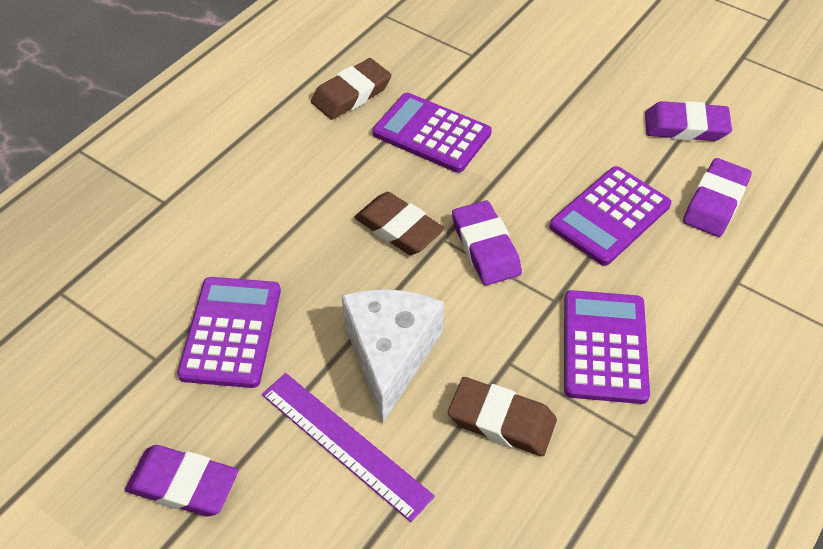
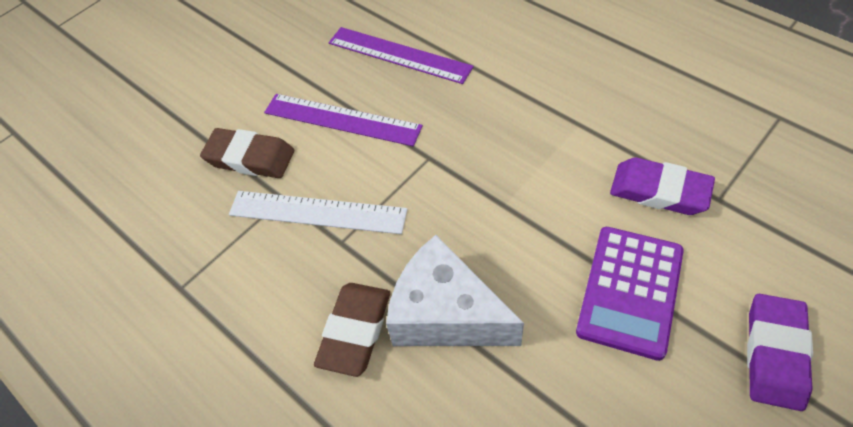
brown eraser: [311,58,391,120] [354,192,445,255] [448,377,557,456] = 3 -> [200,128,294,178] [314,283,390,377] = 2
purple calculator: [177,277,281,388] [372,93,492,173] [549,166,671,266] [564,290,650,404] = 4 -> [576,227,684,361] = 1
purple eraser: [125,445,238,517] [452,200,522,285] [645,101,732,141] [683,158,752,237] = 4 -> [610,157,715,215] [747,294,813,411] = 2
purple ruler: [262,373,435,522] = 1 -> [264,94,423,146] [329,27,474,84] = 2
white ruler: none = 0 -> [229,191,407,234] = 1

